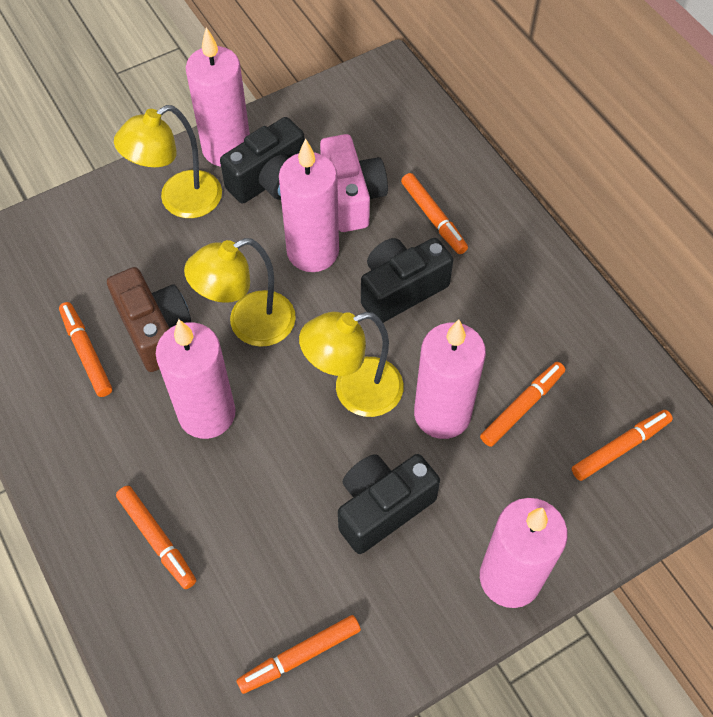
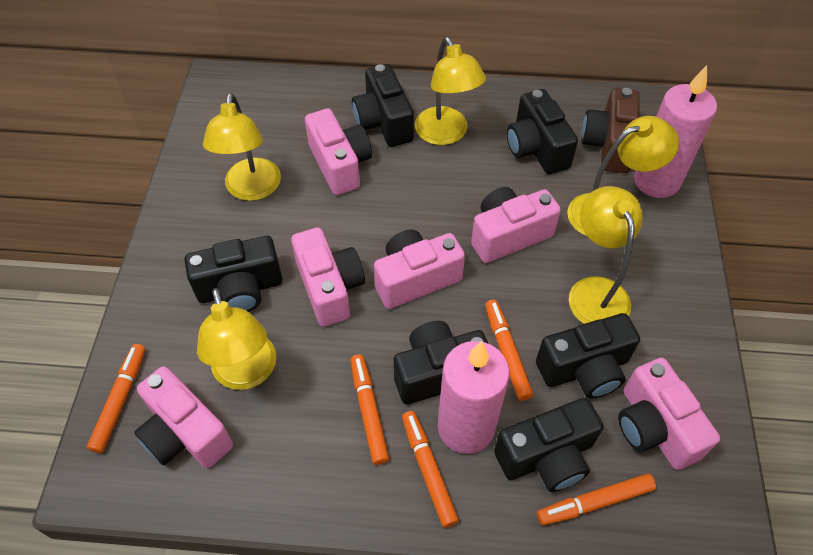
black camera: [220,117,305,204] [338,454,440,554] [361,238,453,323] = 3 -> [185,236,282,312] [352,64,414,147] [394,321,488,405] [494,398,603,492] [506,89,578,174] [536,313,640,399] = 6
orange marker: [59,302,112,397] [116,486,196,589] [237,615,361,694] [401,173,468,254] [480,362,565,447] [572,410,673,481] = 6 -> [87,344,145,453] [351,354,389,465] [402,411,459,528] [485,299,533,401] [537,474,656,526] = 5
pink camera: [320,134,388,232] = 1 -> [134,366,233,468] [291,227,365,327] [305,108,372,195] [374,229,465,309] [471,187,561,263] [618,358,720,470] = 6
pink candle: [156,319,236,439] [186,27,250,167] [279,138,339,272] [414,319,486,439] [480,498,568,608] = 5 -> [438,341,510,454] [634,65,717,198] = 2
yellow lamp: [114,105,222,218] [184,238,296,347] [299,312,403,417] = 3 -> [197,288,276,390] [203,93,281,201] [415,37,486,145] [567,116,679,237] [569,186,643,324] = 5

